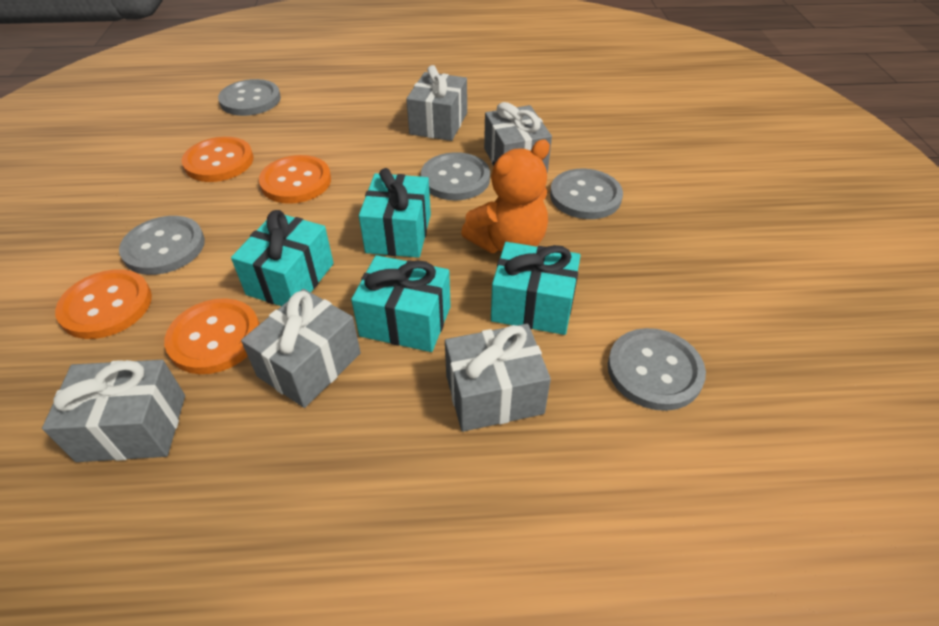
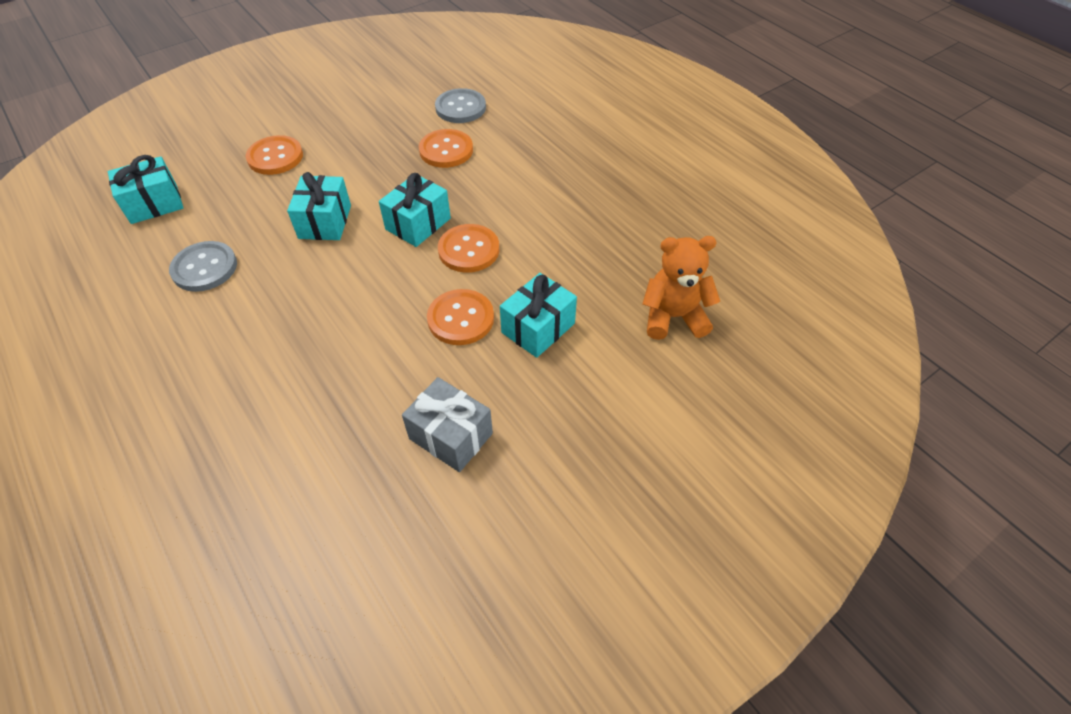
grey button: [119,216,205,275] [218,79,281,116] [421,152,490,200] [550,169,623,219] [608,328,706,411] = 5 -> [169,241,237,292] [435,88,486,123] = 2
grey gift: [42,360,185,462] [241,289,361,408] [406,65,467,141] [445,324,551,432] [484,102,552,173] = 5 -> [402,377,493,472] = 1

